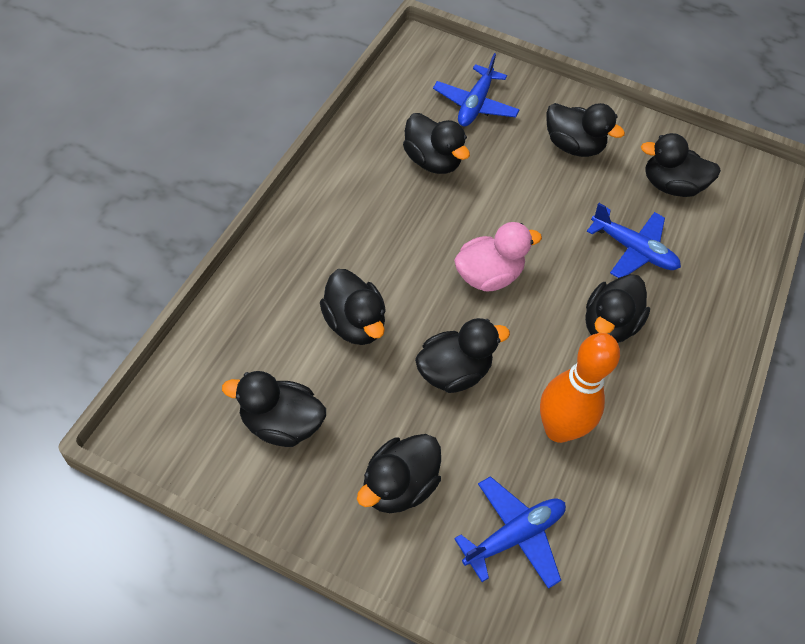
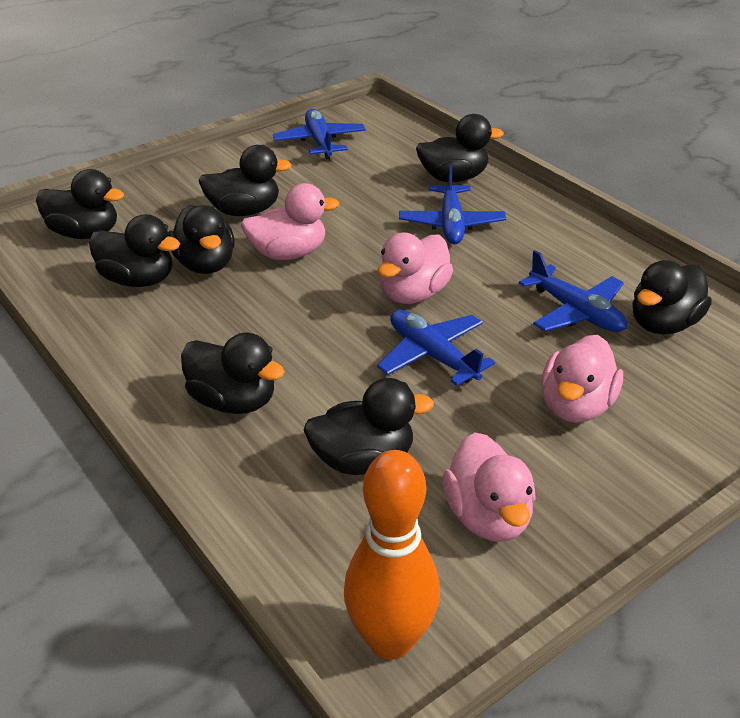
blue plane: [433,53,520,126] [454,476,566,589] [587,203,681,278] = 3 -> [273,109,366,160] [377,310,495,386] [399,165,506,244] [519,250,627,332] = 4
pink duck: [454,222,542,291] = 1 -> [241,183,340,260] [378,232,453,304] [443,433,536,542] [541,335,623,423] = 4

